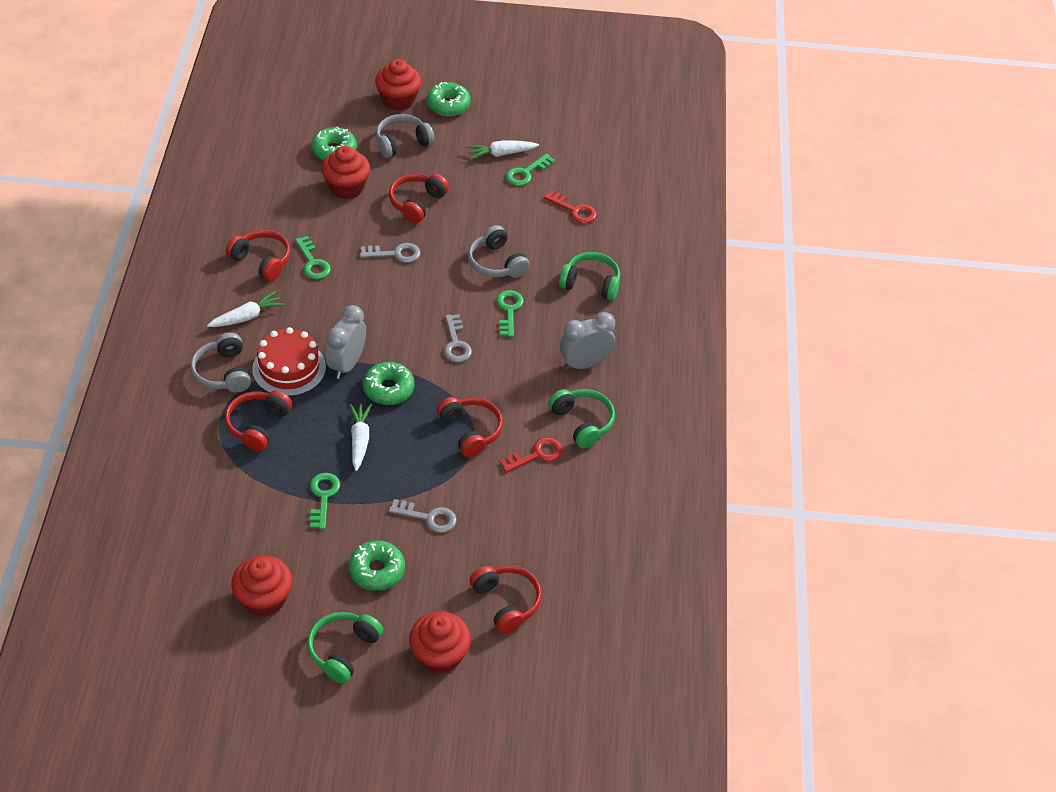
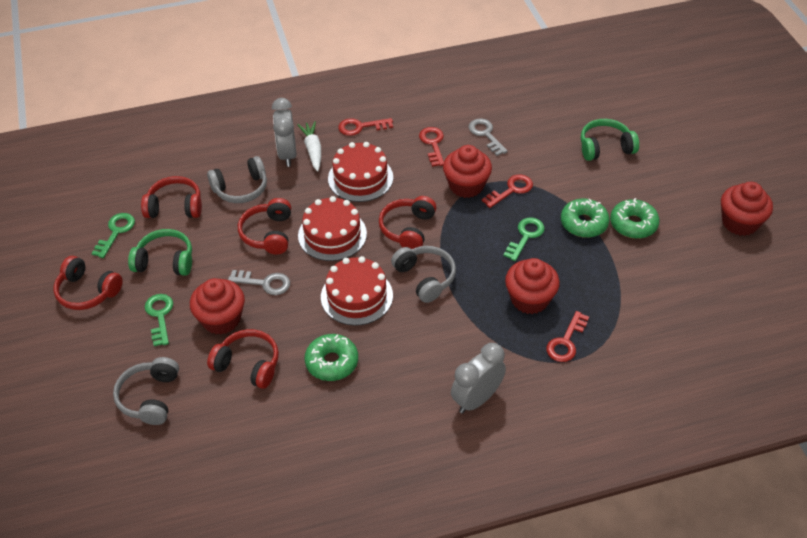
green donut: [311,127,357,161] [349,540,405,591] [363,362,415,405] [427,82,471,116] = 4 -> [305,334,358,381] [561,199,609,238] [610,198,659,239] = 3
green headphones: [307,612,383,684] [548,389,615,448] [559,252,620,301] = 3 -> [128,229,192,276] [581,119,639,161] = 2
green key: [295,236,331,279] [310,473,340,529] [497,290,524,337] [506,154,555,186] = 4 -> [92,213,135,258] [145,294,173,346] [503,217,545,261] = 3
grey key: [360,243,420,263] [389,499,457,533] [444,314,472,362] = 3 -> [228,270,290,295] [468,119,508,156] = 2
red cake: [252,327,326,396] = 1 -> [298,196,367,261] [321,256,393,326] [328,142,393,202] = 3
red key: [499,437,563,473] [544,190,597,223] = 2 -> [338,118,393,136] [419,127,444,167] [482,174,533,208] [546,311,589,362] = 4
white carrot: [207,291,285,327] [349,404,372,471] [467,140,539,159] = 3 -> [297,121,321,172] = 1

